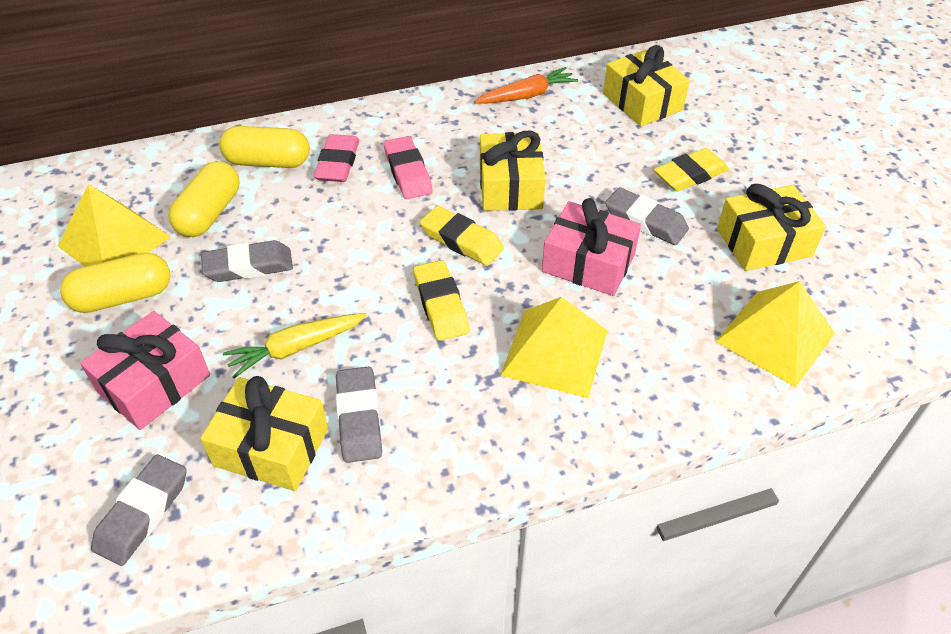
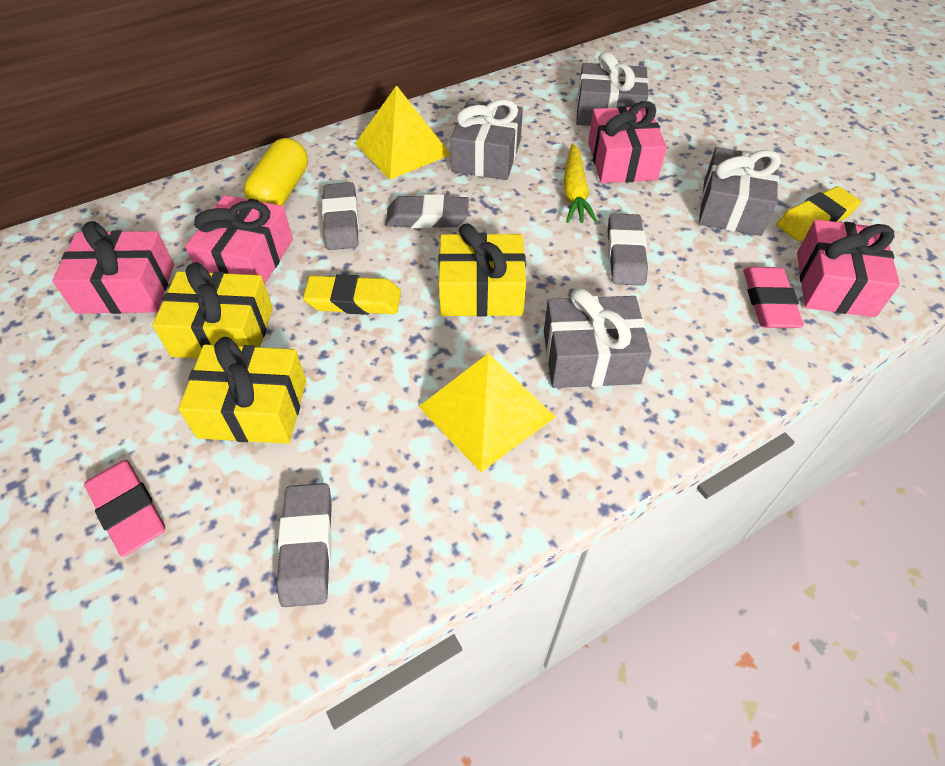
grey gift: none = 0 -> [450,99,523,180] [544,288,651,388] [576,51,649,126] [699,147,781,236] = 4
orange carrot: [474,67,578,104] = 1 -> none = 0
pink gift: [80,311,210,430] [542,198,641,296] = 2 -> [52,221,174,314] [185,195,293,284] [588,101,667,183] [797,220,900,317] = 4
yellow capsule: [60,253,171,313] [168,161,239,237] [219,126,310,168] = 3 -> [244,138,308,206] = 1
yellow eraser: [413,260,469,341] [420,206,504,266] [654,148,729,191] = 3 -> [303,274,401,315] [777,186,861,241] = 2
yellow gift: [200,376,328,491] [480,131,546,211] [603,45,690,126] [717,184,826,271] = 4 -> [152,262,273,358] [178,337,306,444] [438,224,526,317] = 3
yellow pyramid: [58,184,171,267] [500,297,607,398] [715,281,835,387] = 3 -> [355,85,451,180] [419,353,555,472] = 2

